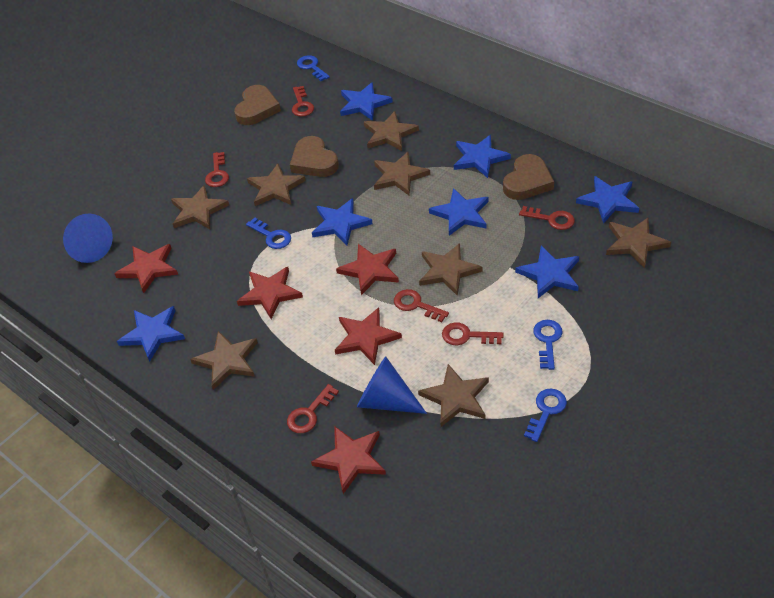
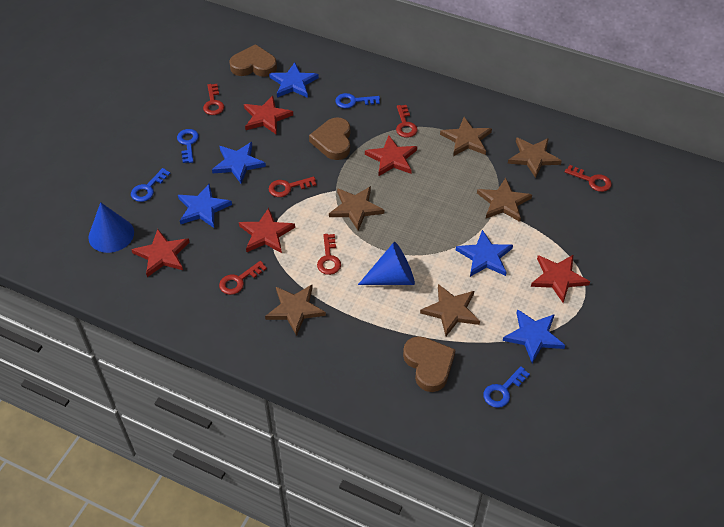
blue star: [117,306,185,361] [312,198,373,246] [340,82,393,121] [429,188,488,236] [454,135,511,178] [515,246,579,298] [576,176,639,223] = 7 -> [178,184,232,228] [212,142,266,183] [269,62,319,98] [456,230,513,277] [503,309,565,363] = 5
brown star: [171,185,229,229] [190,331,258,390] [247,163,306,206] [364,111,419,151] [374,152,430,195] [418,364,489,427] [419,243,482,296] [606,218,671,268] = 8 -> [265,285,326,336] [329,186,384,231] [420,284,480,336] [440,117,492,156] [477,178,532,222] [508,137,562,178] = 6

